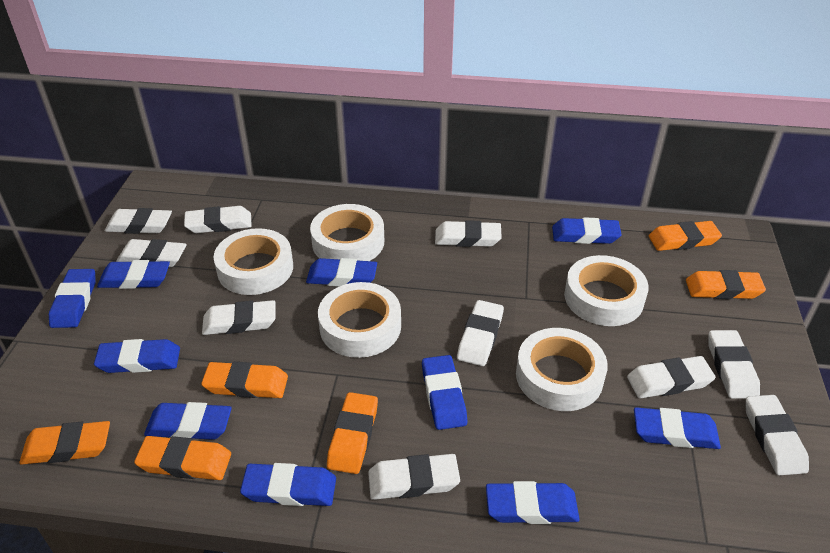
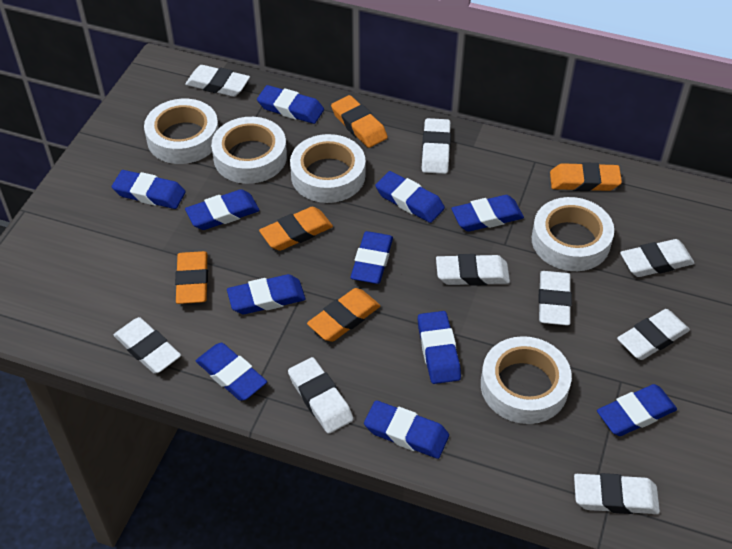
blue eraser: [49,269,96,328] [94,339,180,373] [97,260,170,289] [144,402,232,440] [240,463,336,506] [306,258,377,286] [422,355,468,430] [486,481,580,524] [552,217,622,244] [634,407,721,449] = 10 -> [112,170,186,209] [185,189,260,230] [196,343,267,401] [227,274,305,314] [257,85,324,124] [351,231,393,284] [364,400,449,459] [375,171,445,223] [418,311,461,384] [451,195,524,231] [597,384,677,436] = 11
orange eraser: [19,421,110,465] [134,436,231,480] [201,362,288,398] [327,392,378,474] [649,221,722,251] [686,270,766,299] = 6 -> [175,251,208,304] [259,207,333,251] [307,288,380,342] [331,95,388,148] [550,162,622,191] = 5
white eraser: [105,208,172,234] [116,239,187,267] [184,206,252,233] [202,300,276,335] [368,454,460,500] [435,220,502,247] [457,300,504,366] [627,356,716,398] [708,330,760,399] [746,395,809,475] = 10 -> [113,317,181,374] [185,65,250,97] [288,357,353,434] [422,118,451,174] [436,254,510,286] [538,271,572,326] [574,473,660,514] [617,309,690,360] [620,239,694,277] = 9

